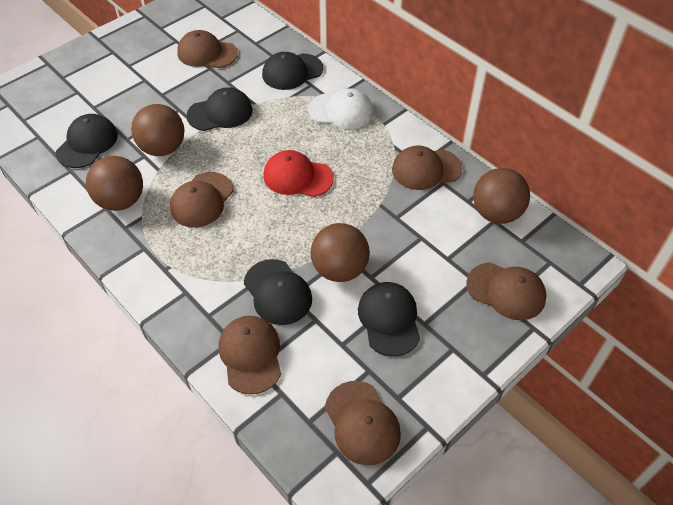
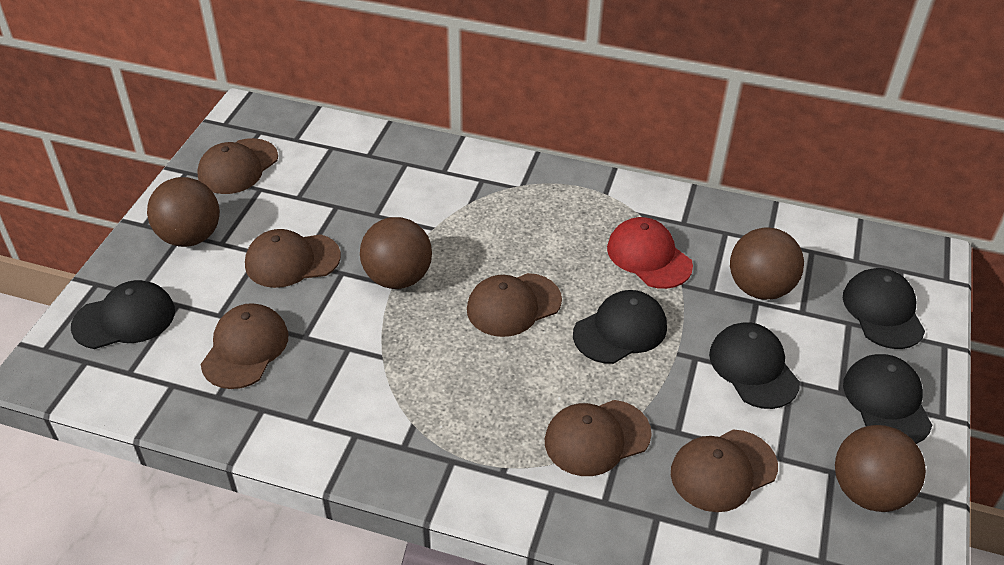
white cap: [308,88,374,129] = 1 -> none = 0

